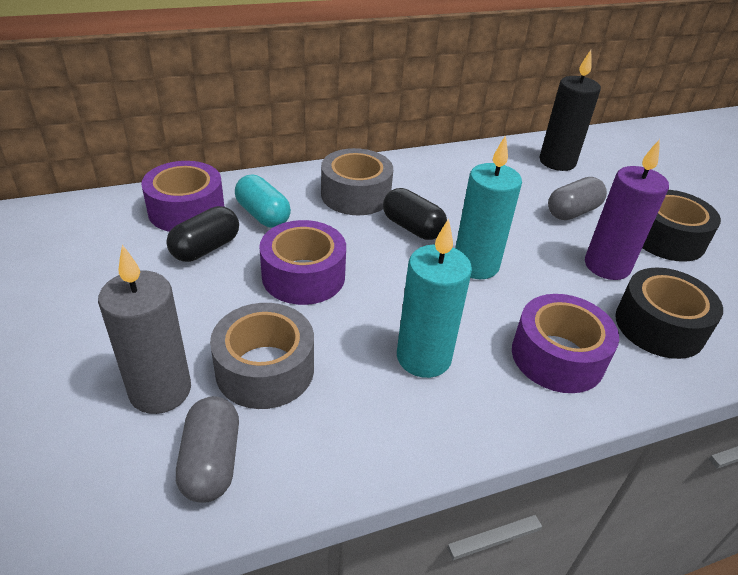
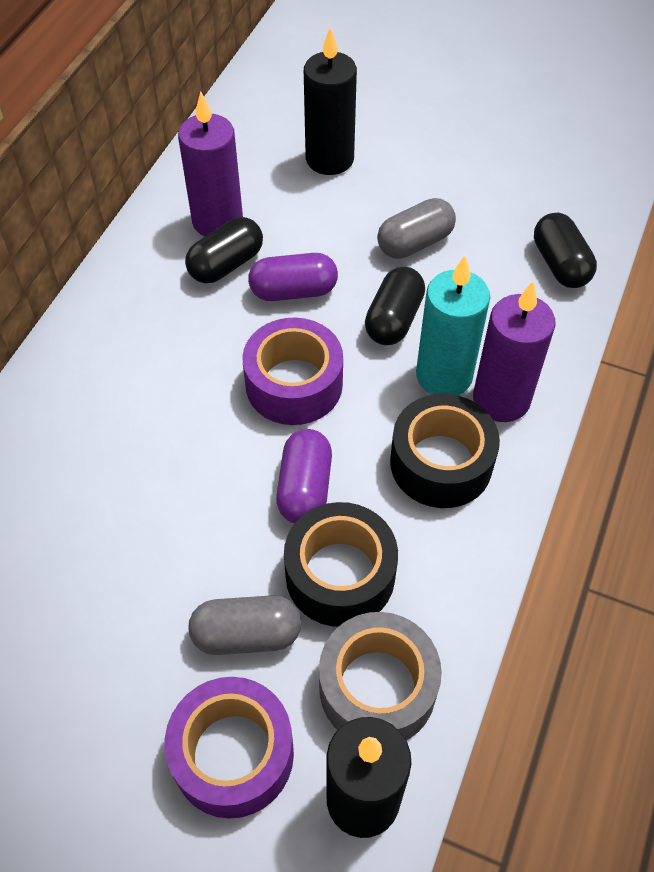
black candle: [540,50,601,171] = 1 -> [304,27,357,175] [326,717,412,838] = 2
black capsule: [166,206,239,262] [383,188,447,240] = 2 -> [185,217,263,283] [365,267,425,345] [534,213,597,288] = 3
grey candle: [98,245,191,414] = 1 -> none = 0
grey tape: [210,303,314,409] [321,148,393,215] = 2 -> [319,612,442,740] = 1
purple candle: [585,139,669,280] = 1 -> [178,92,243,237] [473,281,556,422] = 2
purple capsule: none = 0 -> [248,253,338,301] [276,429,332,524] = 2
purple tape: [141,161,224,232] [259,220,346,305] [512,294,619,393] = 3 -> [165,677,294,819] [243,318,343,425] = 2
turquoise candle: [397,218,472,378] [455,135,522,279] = 2 -> [416,255,490,395] = 1
turquoise capsule: [235,175,291,228] = 1 -> none = 0

